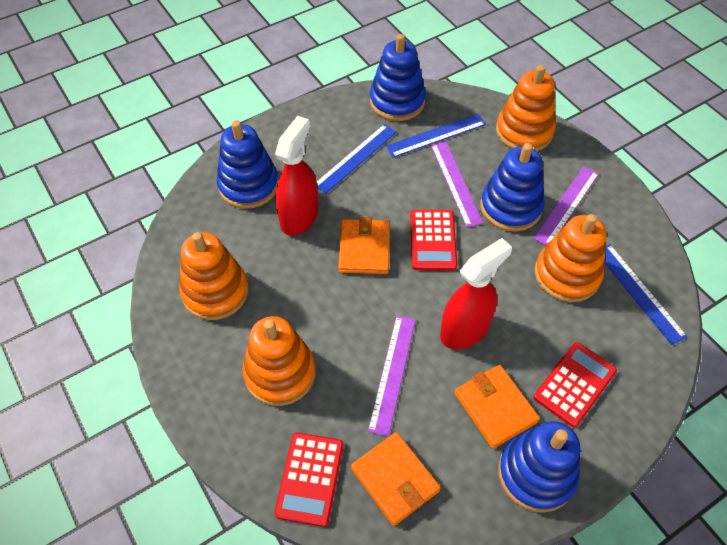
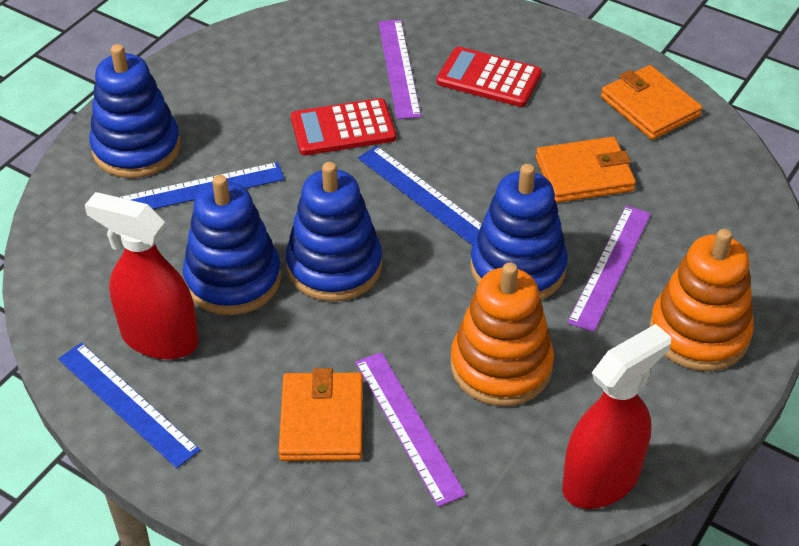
orange stacking toy: [179,232,248,320] [242,316,316,406] [496,65,556,151] [535,214,606,302] = 4 -> [451,262,554,406] [649,229,754,371] = 2
red calculator: [274,433,343,527] [410,210,457,271] [534,342,617,428] = 3 -> [291,98,396,155] [437,47,542,107] = 2

